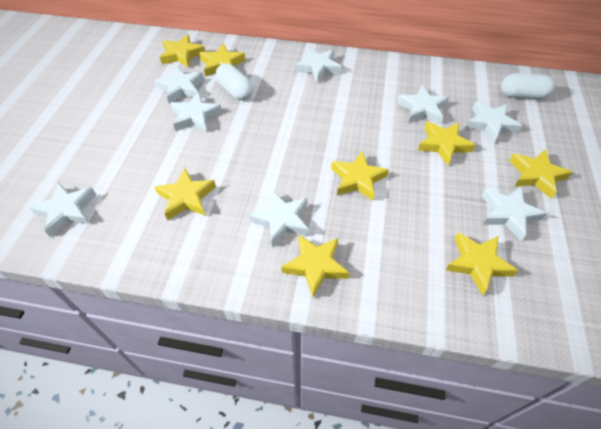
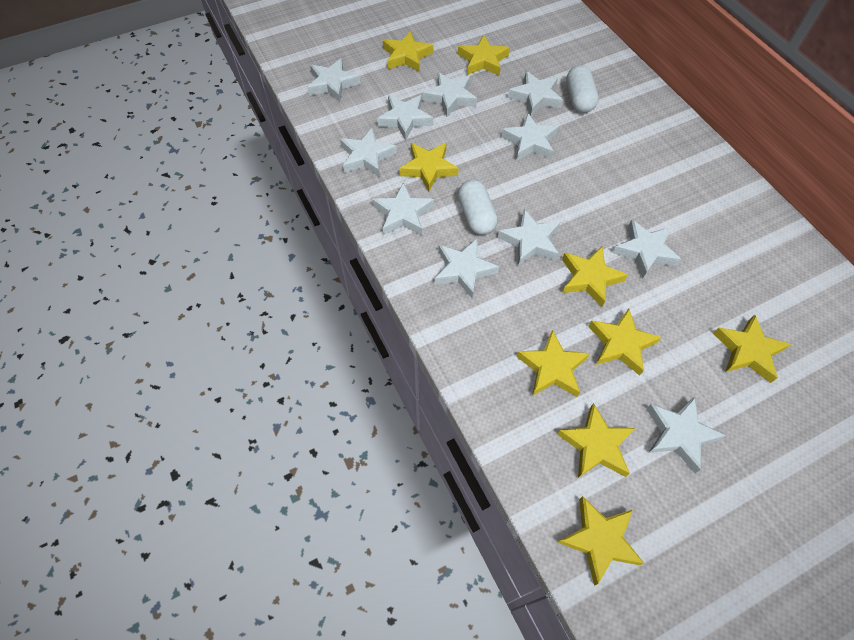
white star: [29,182,96,237] [154,66,204,104] [170,92,222,132] [249,191,309,247] [295,48,342,83] [397,85,449,124] [465,101,523,143] [482,186,547,241] = 8 -> [307,58,361,102] [340,128,397,177] [372,182,434,235] [377,95,433,141] [423,72,477,117] [435,239,499,298] [498,209,560,266] [501,113,559,161] [508,71,563,116] [613,219,682,278] [646,397,726,473] = 11
yellow star: [155,168,216,220] [160,34,205,68] [199,43,246,77] [281,234,349,297] [331,151,389,200] [418,121,475,165] [446,233,518,295] [509,149,573,199] = 8 -> [383,31,433,72] [399,143,459,192] [458,35,510,76] [517,330,590,397] [557,403,636,478] [557,496,645,586] [562,247,628,307] [588,308,661,376] [713,315,791,383] = 9

